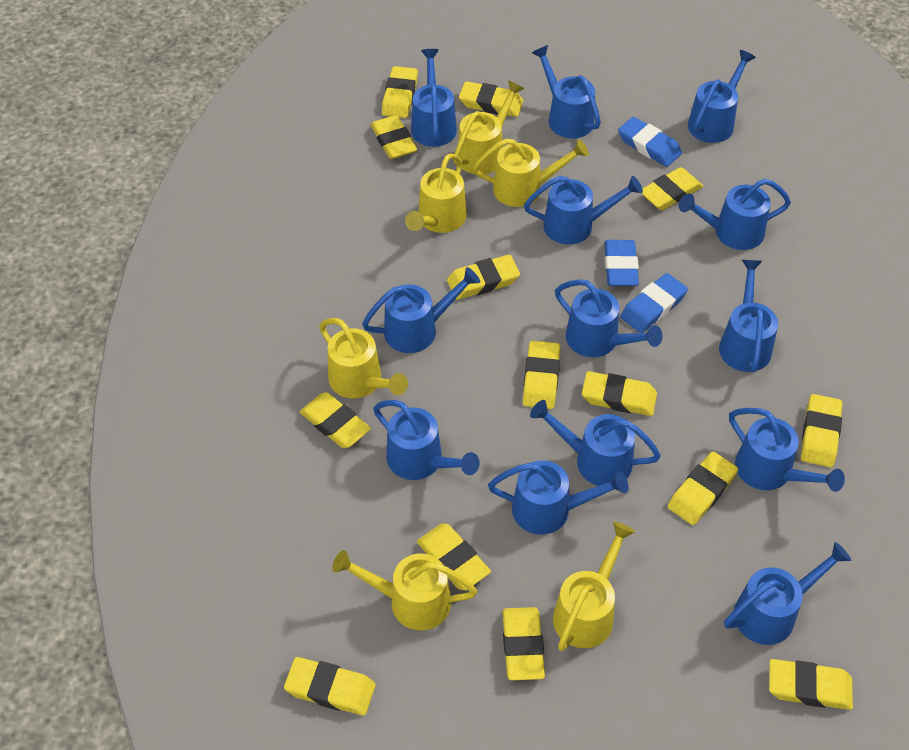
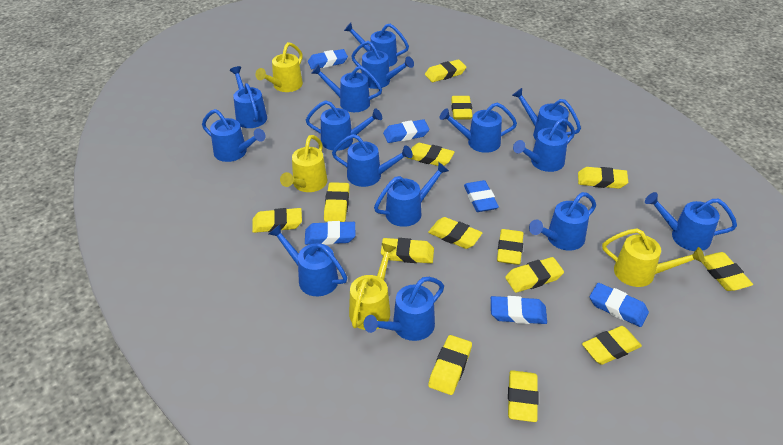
blue eraser: [604,240,639,286] [618,117,682,167] [620,273,688,333] = 3 -> [305,221,355,245] [308,49,348,69] [383,119,430,143] [464,180,499,212] [491,296,547,324] [590,283,649,327] = 6
blue watering can: [362,267,480,353] [373,400,480,480] [411,49,457,147] [488,460,629,535] [524,176,643,245] [530,400,661,486] [532,45,601,138] [555,279,662,357] [679,179,791,250] [688,50,756,143] [719,260,778,372] [724,542,851,645] [729,408,845,492] = 13 -> [202,109,266,162] [230,66,267,128] [269,224,347,296] [306,100,382,151] [311,64,382,112] [332,134,413,187] [344,23,409,67] [351,41,414,89] [364,277,444,341] [374,162,449,227] [439,103,517,153] [512,88,581,140] [513,118,575,172] [529,192,596,251] [645,192,737,251] = 15
yellow watering can: [319,318,408,398] [332,550,477,630] [405,153,467,233] [453,80,525,174] [473,138,589,207] [553,522,635,651] = 6 -> [255,42,303,92] [280,135,327,192] [349,243,397,330] [602,228,705,287] = 4

